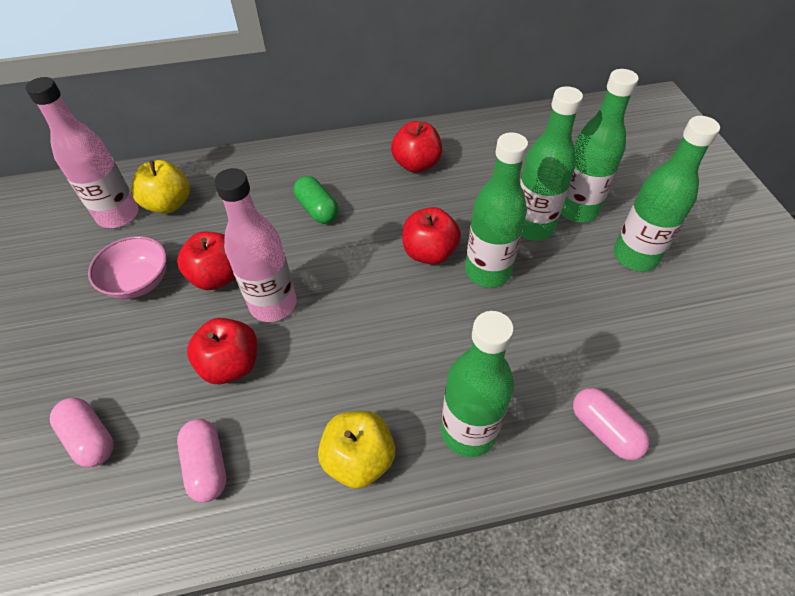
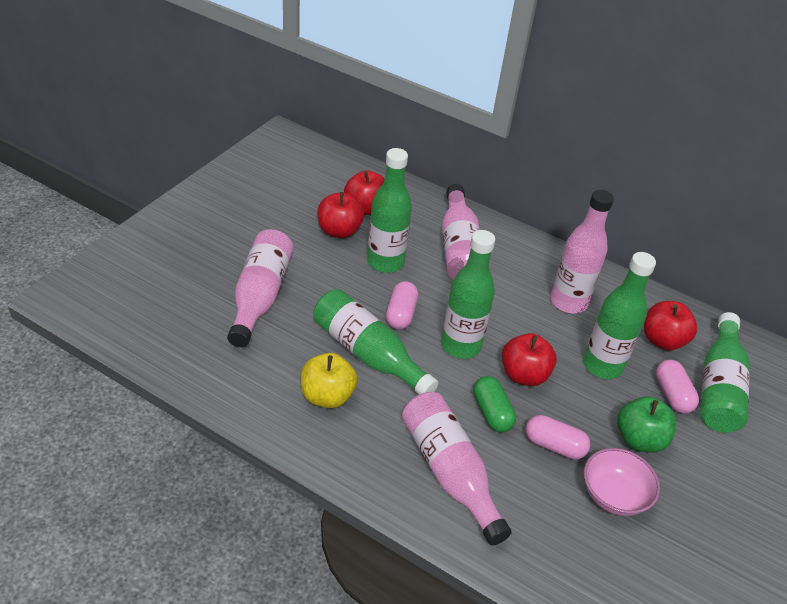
green apple: none = 0 -> [617,396,676,452] = 1
pink bottle: [25,77,139,228] [214,168,297,322] = 2 -> [227,229,293,347] [402,392,512,545] [442,184,480,280] [551,190,614,314] = 4
yellow apple: [131,160,190,214] [318,411,395,489] = 2 -> [301,353,358,408] = 1

